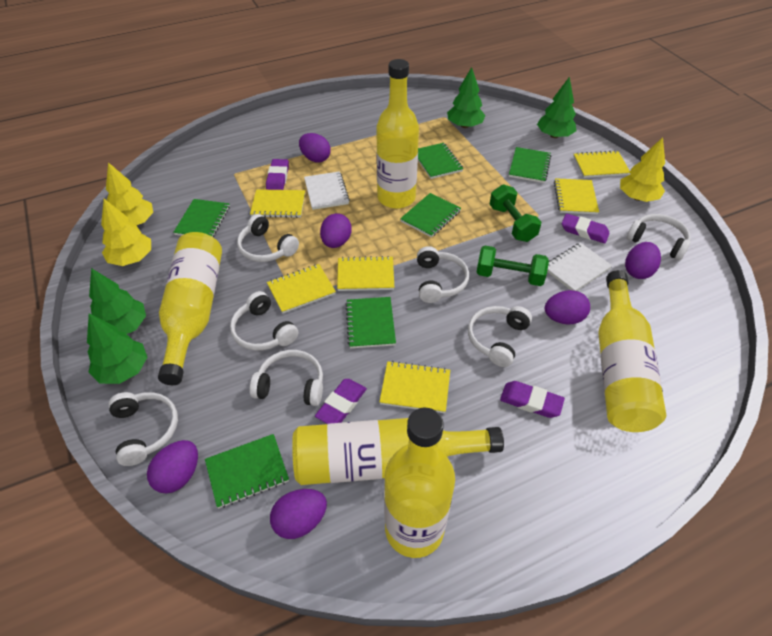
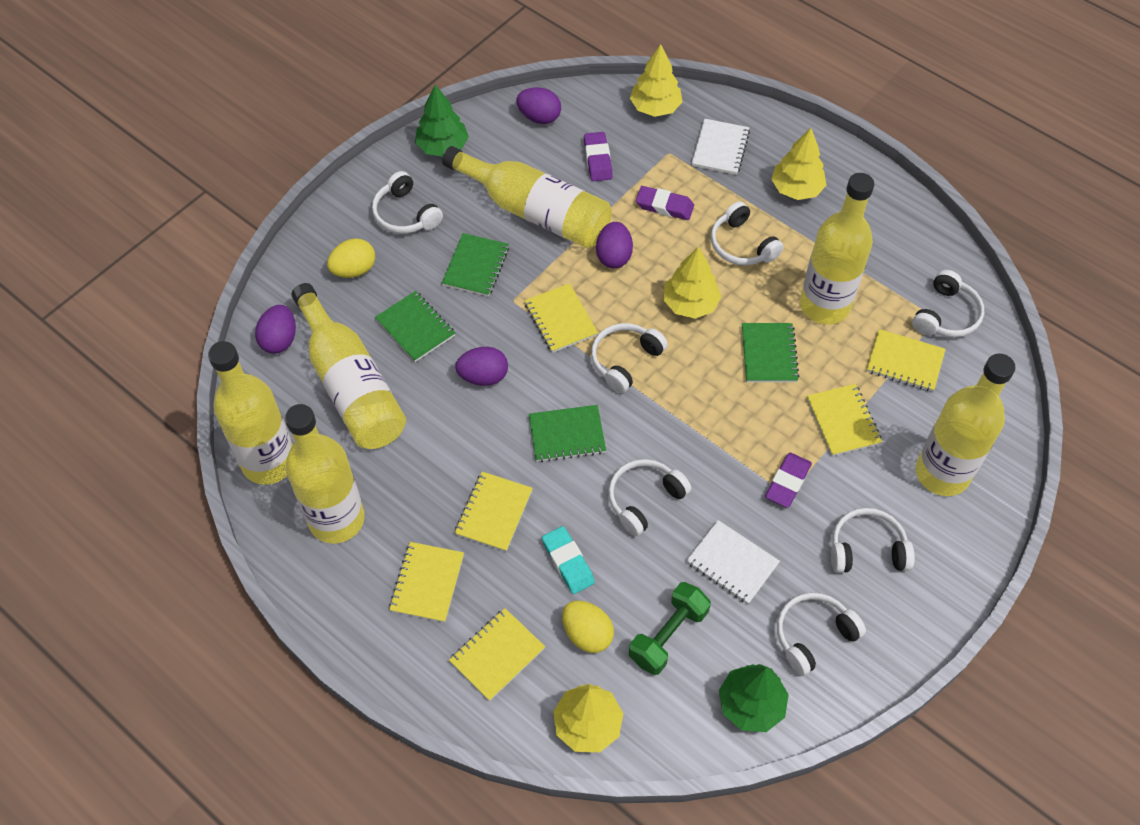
green dumbbell: [476,245,549,286] [490,184,541,242] = 2 -> [629,582,711,675] = 1
green notebook: [173,199,230,237] [205,434,289,509] [345,297,396,348] [400,193,461,237] [418,143,463,179] [509,147,551,183] = 6 -> [375,291,455,362] [442,233,509,297] [529,405,606,462] [742,323,799,382] = 4
green tree: [87,313,147,384] [89,268,146,334] [447,67,485,128] [537,76,576,138] = 4 -> [415,85,469,157] [719,664,789,732] = 2
purple egg: [147,440,198,494] [270,489,327,539] [299,133,331,163] [320,213,352,248] [545,290,590,325] [625,242,661,279] = 6 -> [255,305,296,354] [455,347,508,386] [516,87,561,124] [596,222,633,268] = 4
purple eraser: [266,159,289,190] [315,379,367,424] [500,381,565,418] [562,214,610,243] = 4 -> [584,132,613,181] [636,186,694,220] [765,453,812,508] = 3
turquoise eraser: none = 0 -> [542,526,595,594] = 1
yellow bottle: [158,232,222,385] [292,418,504,485] [376,59,419,209] [384,408,455,558] [598,270,666,432] = 5 -> [208,341,293,485] [285,404,365,544] [291,283,406,449] [442,146,612,248] [800,173,874,324] [916,354,1016,496] = 6
yellow egg: none = 0 -> [327,238,375,278] [562,601,614,653] = 2
yellow tree: [101,199,151,266] [106,162,153,225] [620,137,665,202] = 3 -> [553,684,623,752] [630,44,683,117] [663,246,721,319] [771,128,826,200] = 4

